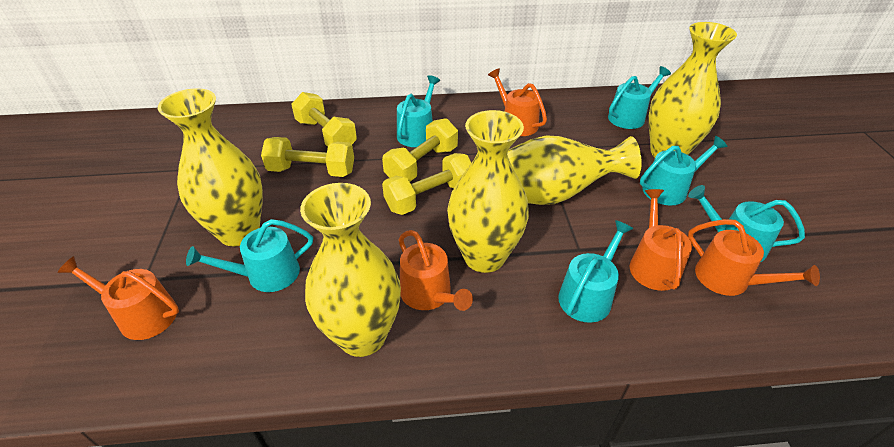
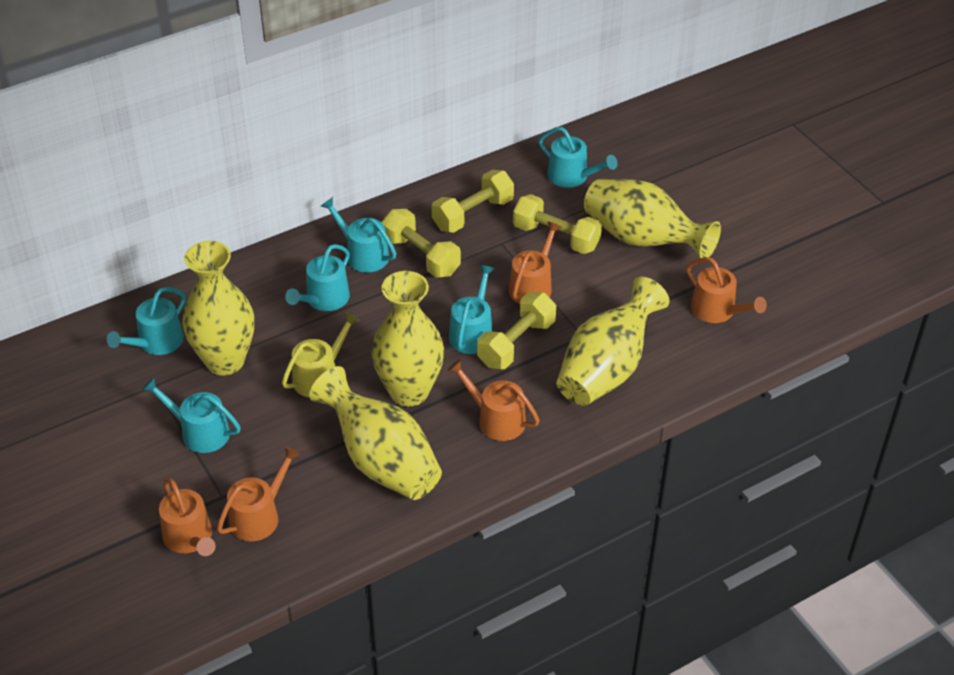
yellow watering can: none = 0 -> [282,312,360,398] = 1

